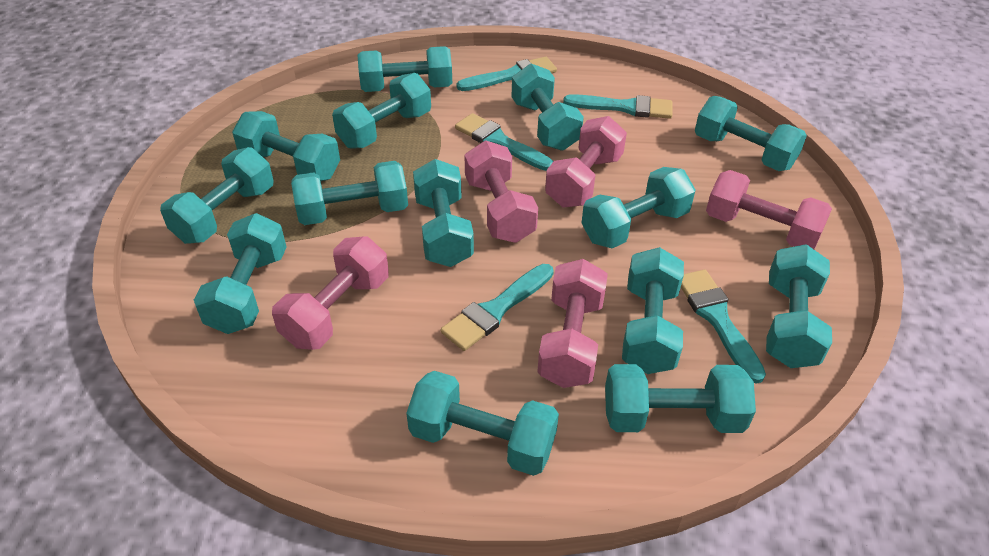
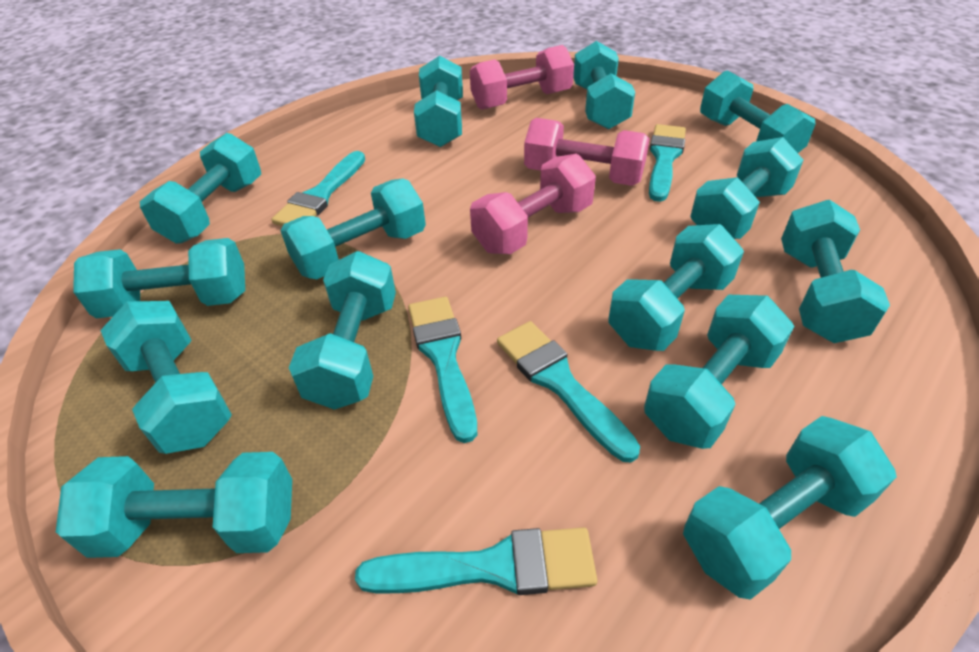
pink dumbbell: [272,236,389,350] [464,141,538,243] [537,259,608,388] [545,116,627,207] [706,170,832,249] = 5 -> [470,45,574,110] [470,154,596,254] [524,118,650,186] = 3

